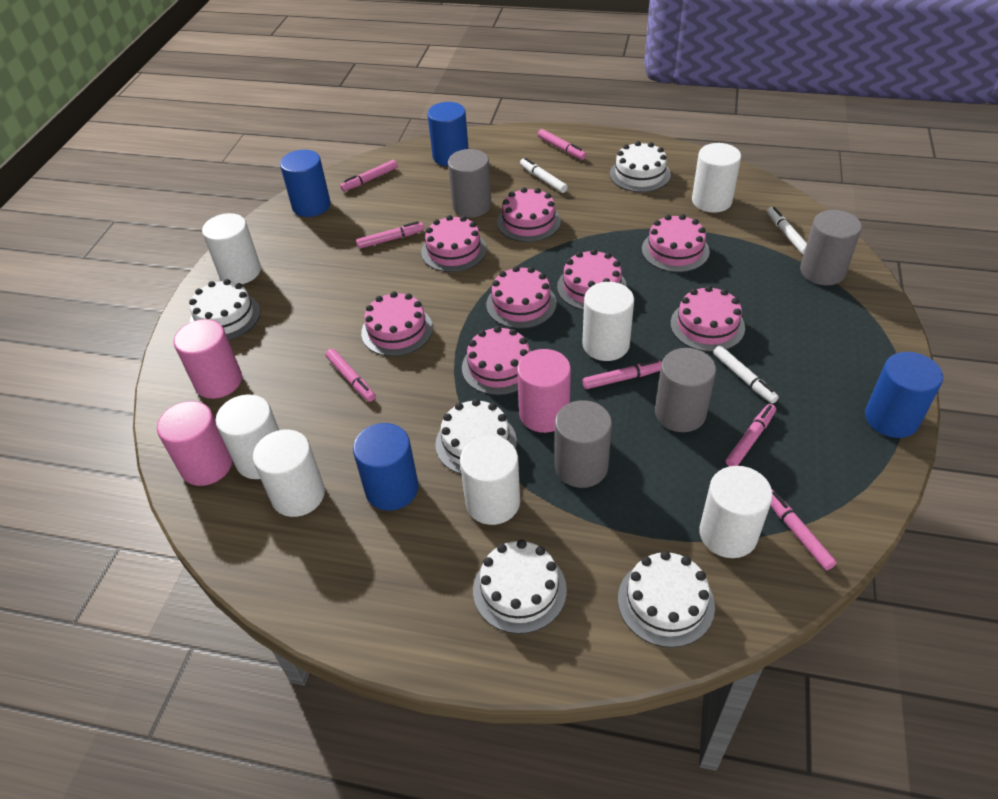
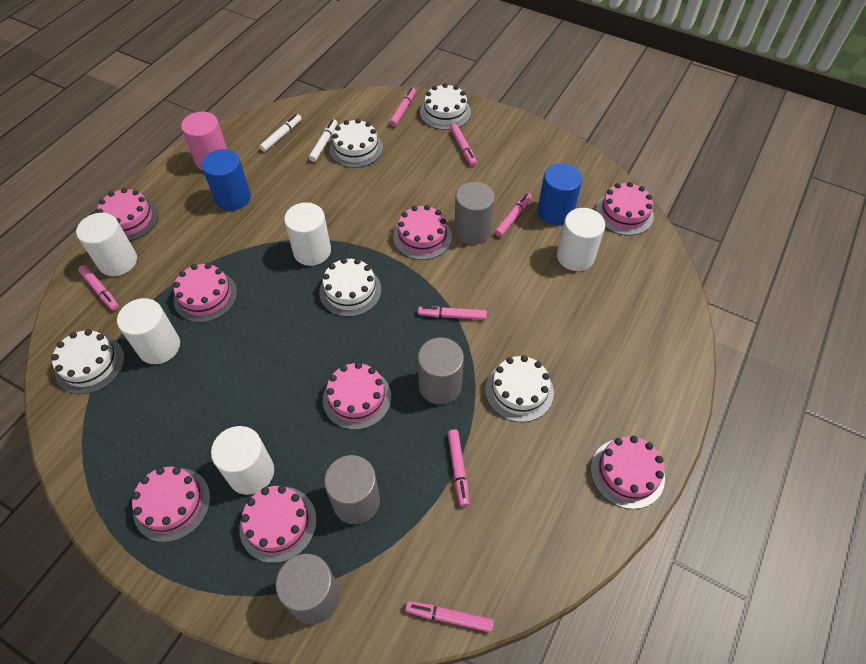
blue cylinder: [280,150,331,217] [353,423,419,511] [427,102,469,166] [865,352,943,438] = 4 -> [202,149,251,211] [538,163,583,225] = 2
pink cylinder: [157,401,232,486] [174,319,242,399] [517,349,571,433] = 3 -> [181,111,227,170] = 1
white cylinder: [202,213,261,284] [215,394,279,479] [253,429,325,517] [460,436,520,525] [583,282,634,361] [692,143,741,213] [699,466,773,558] = 7 -> [76,213,137,276] [117,298,180,364] [211,426,274,495] [284,202,331,266] [557,208,605,271] = 5
white marker: [520,158,568,193] [713,346,779,404] [767,207,807,255] = 3 -> [259,114,302,152] [309,119,338,162] = 2

